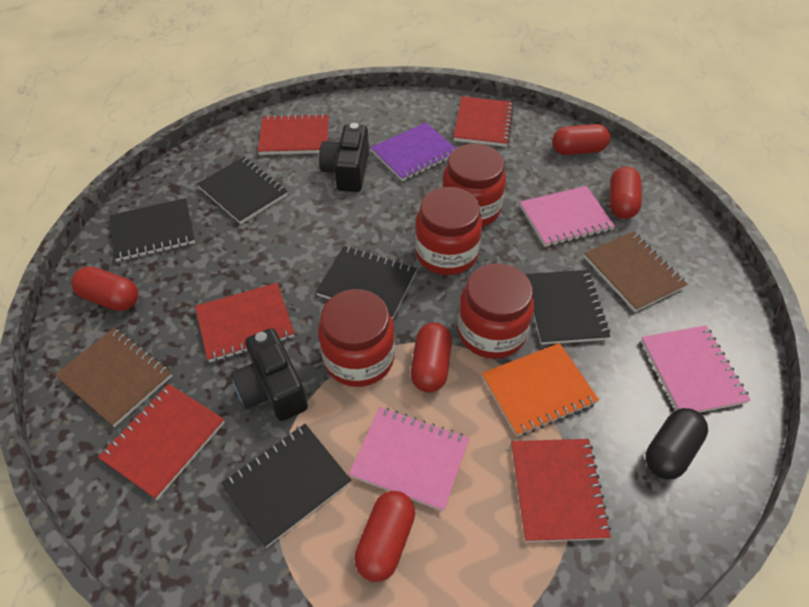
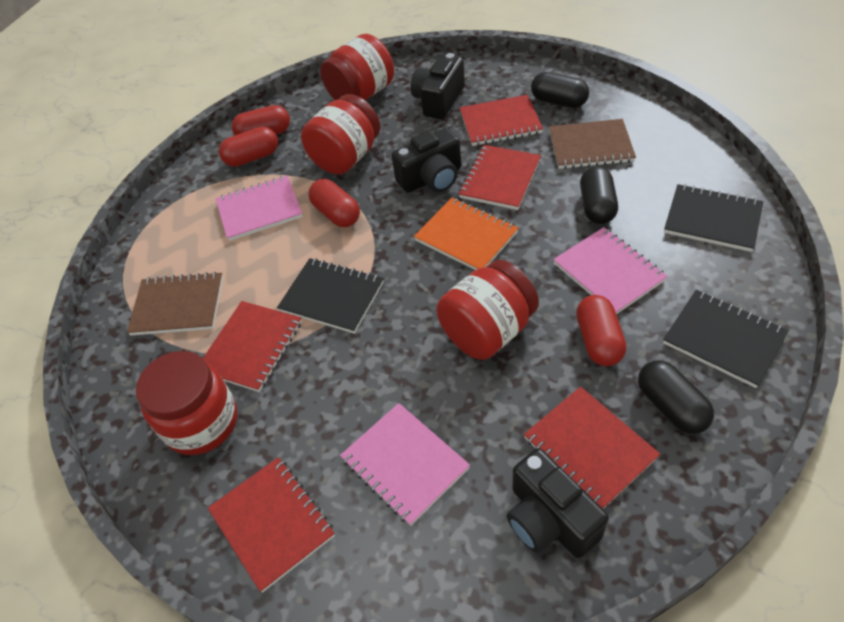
black camera: [231,328,308,421] [319,123,369,192] = 2 -> [391,128,461,193] [411,53,465,119] [507,448,609,558] = 3
black capsule: [645,408,708,479] = 1 -> [531,72,589,108] [580,166,618,224] [638,360,714,434] = 3
black notebook: [110,198,195,262] [197,157,288,224] [221,424,351,548] [316,246,417,319] [525,270,610,345] = 5 -> [277,258,384,334] [663,290,789,388] [664,184,763,252] = 3
purple notebook: [371,122,456,181] = 1 -> none = 0
red capsule: [71,266,138,311] [354,491,415,582] [411,323,452,392] [552,124,610,155] [610,166,642,219] = 5 -> [219,126,278,167] [232,105,290,135] [308,179,360,227] [576,295,626,366] = 4

